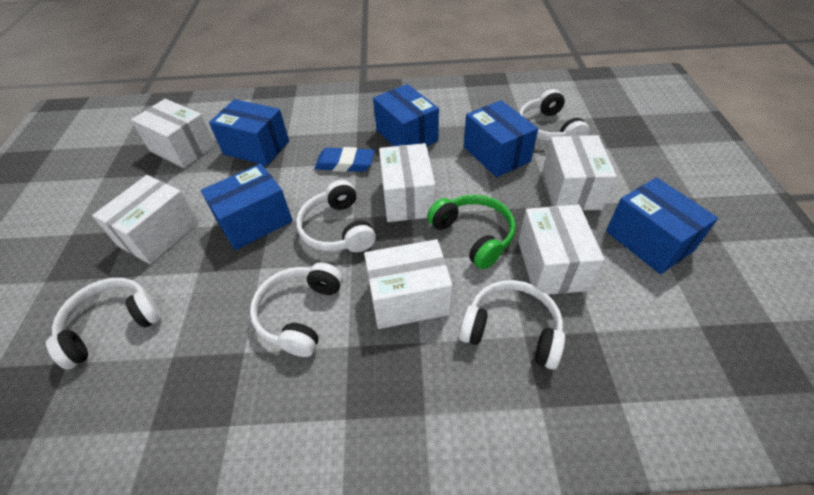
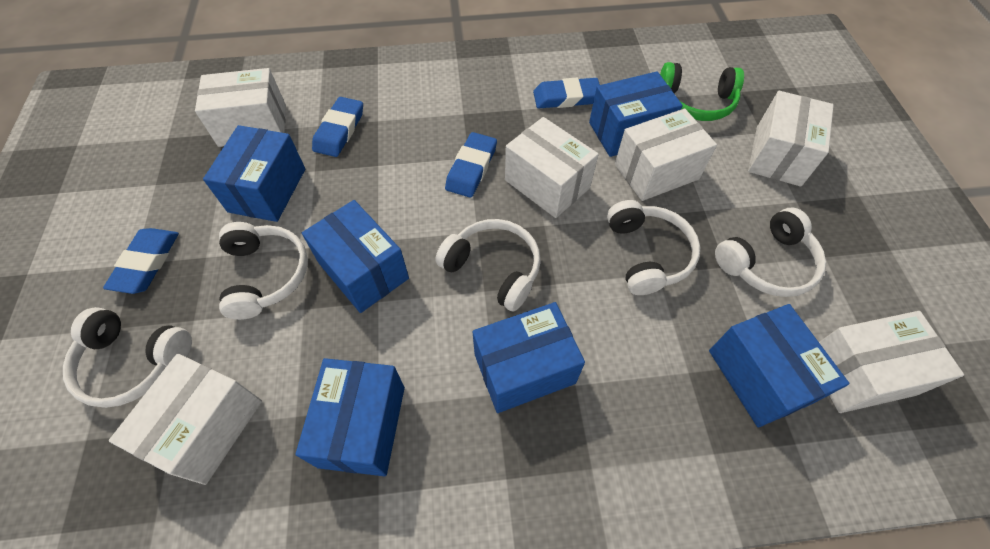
blue box: [201,164,293,250] [209,99,289,166] [373,84,439,146] [464,100,538,177] [606,177,718,274] = 5 -> [203,125,305,222] [295,358,405,476] [302,200,409,313] [472,302,585,413] [589,71,682,157] [709,304,849,427] = 6
blue eraser: [315,147,374,172] = 1 -> [103,228,179,294] [312,97,363,157] [445,132,497,198] [533,78,600,108] = 4

